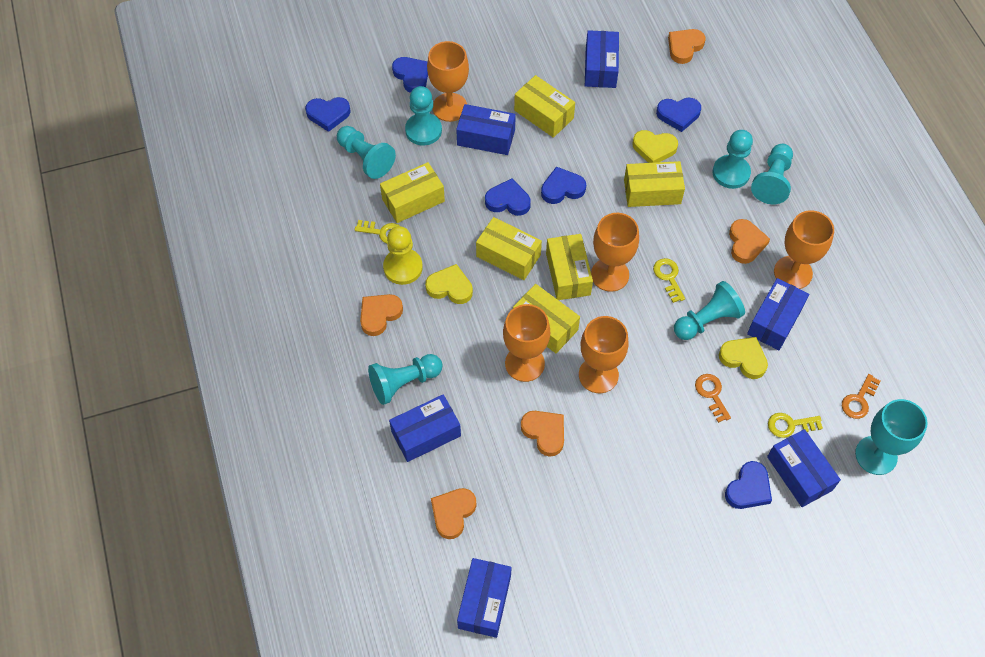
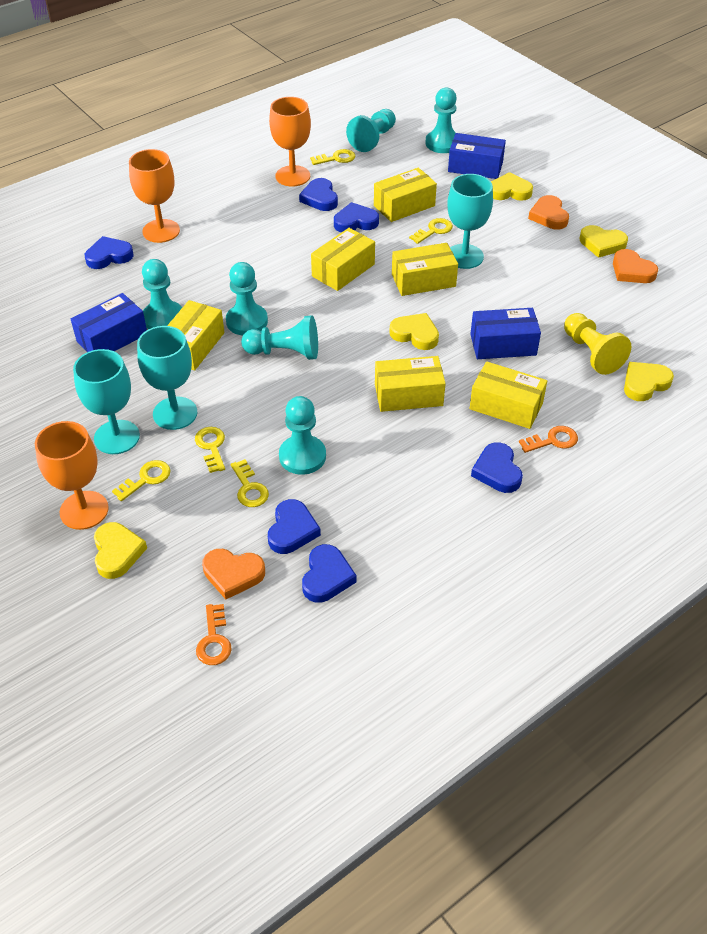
blue box: [389,394,461,462] [456,104,516,155] [457,558,512,638] [585,30,619,88] [747,278,809,350] [767,429,841,507] = 6 -> [71,293,147,352] [448,133,506,179] [470,308,541,359] = 3
orange goblet: [427,41,469,122] [503,304,550,382] [579,316,629,393] [591,213,639,292] [774,210,834,289] = 5 -> [35,421,109,530] [129,149,180,243] [269,97,311,187] = 3
orange heart: [360,294,403,336] [431,488,476,539] [521,411,564,457] [668,29,705,64] [729,219,770,264] = 5 -> [202,549,265,600] [528,195,569,230] [613,249,658,283] = 3
turquoise goblet: [855,399,928,475] = 1 -> [73,349,140,454] [137,326,197,430] [447,174,493,269] = 3
yellow heart: [425,264,473,304] [632,130,678,163] [719,337,768,379] = 3 -> [94,522,147,579] [390,313,439,350] [491,172,533,201] [580,225,628,258] [624,362,674,401] = 5
yellow key: [355,220,400,244] [653,258,685,303] [768,413,823,438] = 3 -> [112,460,171,501] [195,427,225,473] [231,459,269,507] [310,149,356,165] [409,218,453,244] = 5

